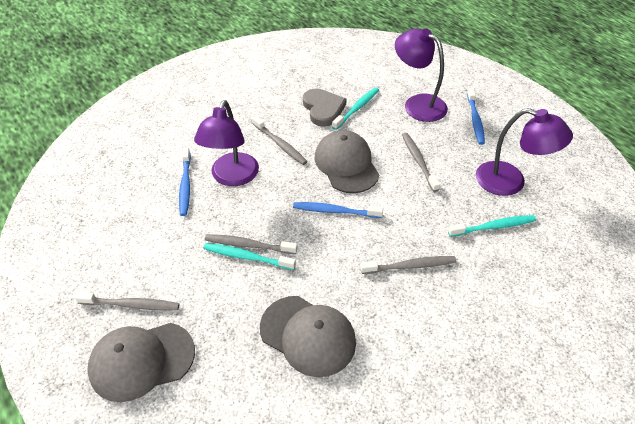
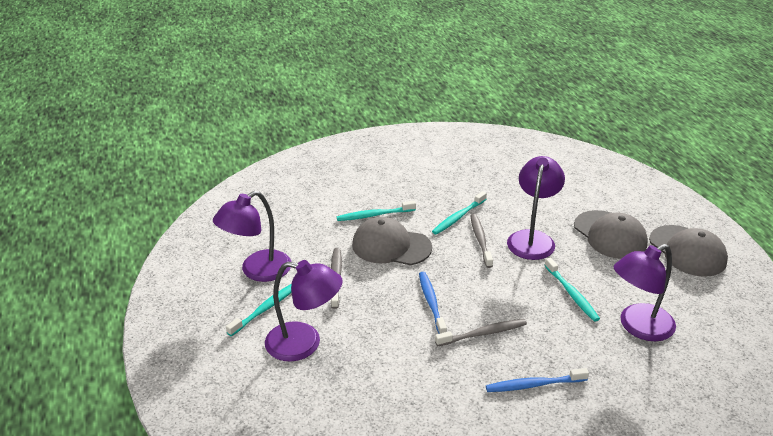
blue toothbrush: [179,148,191,216] [293,202,383,218] [467,88,485,145] = 3 -> [419,272,447,334] [486,368,589,392] = 2
grey heart: [303,88,347,127] = 1 -> none = 0
grey toothbrush: [75,292,180,311] [205,234,297,254] [252,116,308,165] [360,256,456,274] [402,133,440,192] = 5 -> [331,248,342,309] [435,319,527,346] [470,214,493,268] = 3
purple lamp: [194,100,259,186] [395,28,448,122] [476,108,573,196] = 3 -> [213,191,292,282] [265,260,343,361] [507,156,565,260] [614,244,676,341] = 4
turquoise toothbrush: [203,243,296,270] [332,87,379,130] [448,215,536,237] = 3 -> [226,284,292,336] [337,201,416,221] [432,191,487,235] [544,257,600,322] = 4

